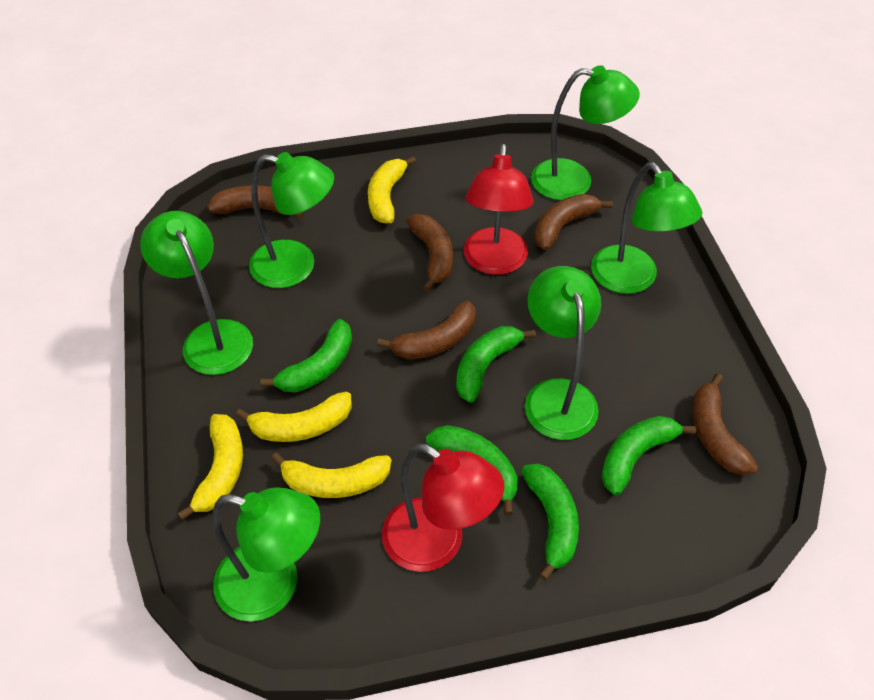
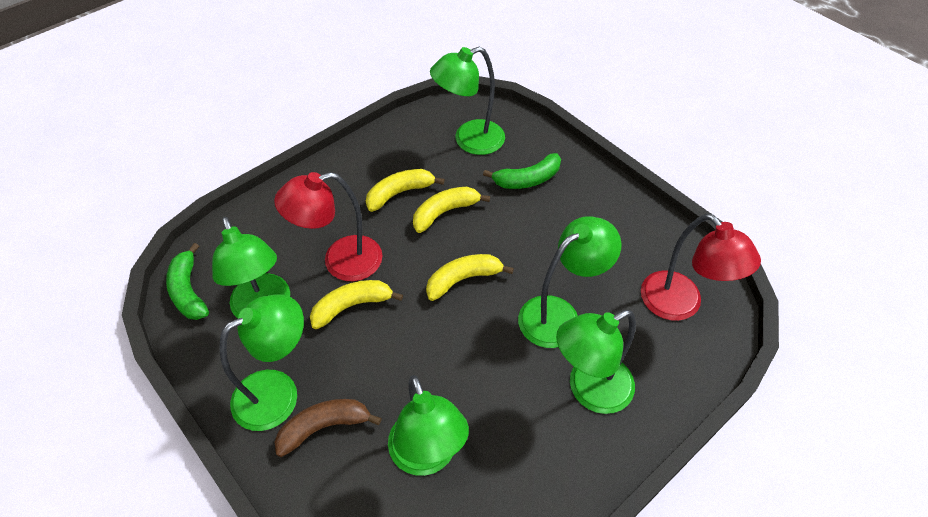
brown banana: [207,185,304,219] [377,301,476,359] [406,214,453,292] [534,194,613,250] [692,374,758,475] = 5 -> [275,399,382,457] = 1
green banana: [260,319,352,392] [426,425,518,516] [456,326,536,403] [521,464,579,581] [601,416,696,495] = 5 -> [166,243,209,320] [483,153,561,189] = 2

